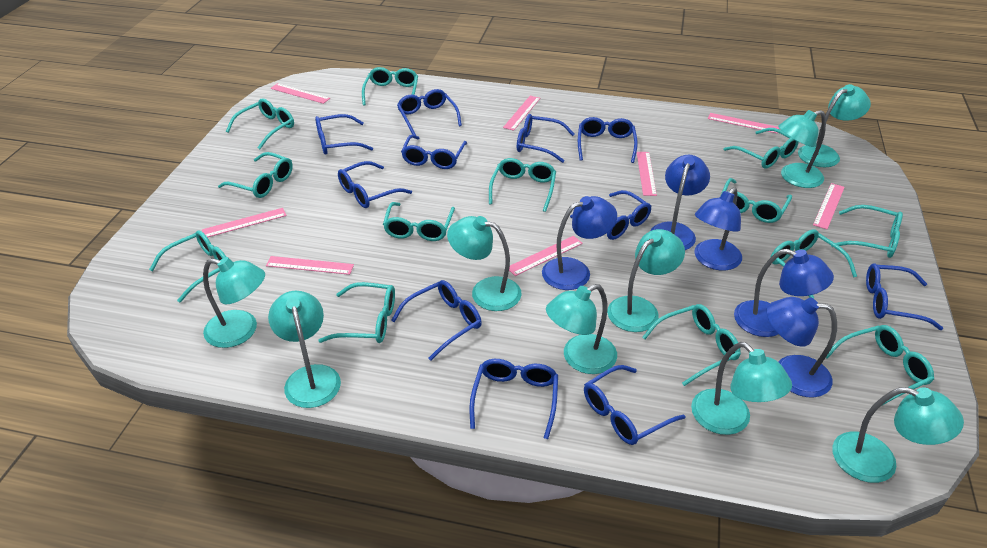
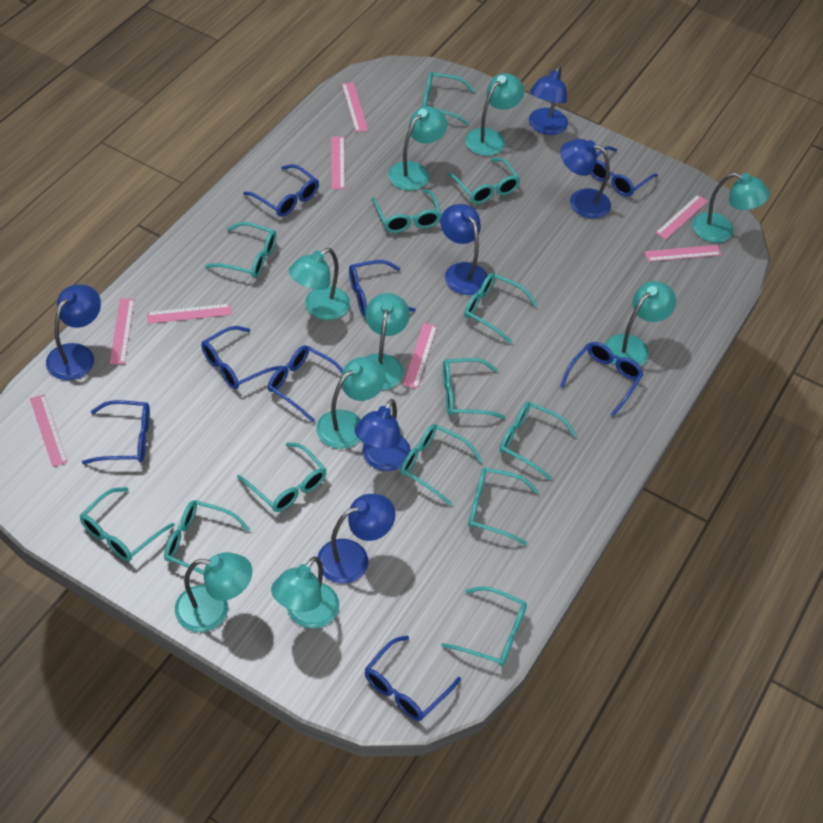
blue glasses: [315,114,373,155] [338,161,412,208] [391,280,482,361] [397,89,462,135] [401,135,467,169] [470,359,558,439] [517,114,574,163] [570,190,652,240] [578,117,638,163] [584,365,685,445] [866,264,943,330] = 11 -> [82,400,150,464] [201,326,282,390] [243,164,319,217] [268,345,343,422] [349,260,416,316] [365,635,461,721] [560,342,644,417] [590,146,658,196] = 8
blue lamp: [542,196,617,290] [650,155,710,250] [695,187,742,271] [734,249,834,337] [766,297,837,398] = 5 -> [46,285,101,380] [317,494,396,583] [354,399,411,471] [440,204,488,295] [529,66,568,135] [560,139,611,218] = 6

